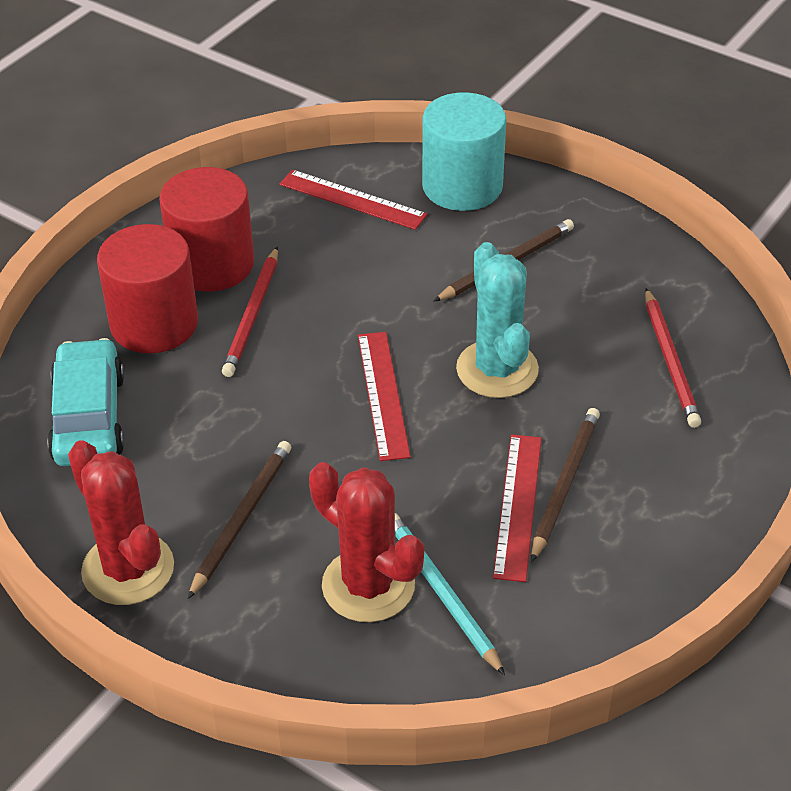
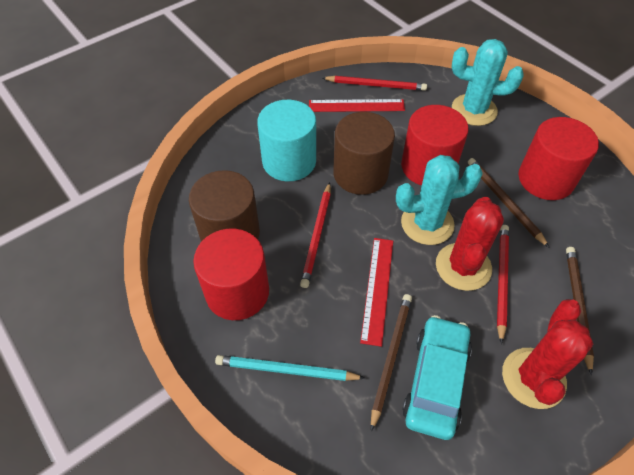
brown cylinder: none = 0 -> [189,170,260,242] [333,112,395,195] = 2
red cylinder: [97,224,198,353] [159,167,254,291] = 2 -> [193,229,269,320] [401,105,469,186] [518,117,599,200] = 3
red pencil: [222,246,278,377] [645,288,701,428] = 2 -> [300,182,331,288] [323,76,427,91] [497,225,509,344] = 3
red ruler: [279,170,428,230] [358,332,411,461] [493,434,542,582] = 3 -> [309,99,405,112] [360,238,393,347] = 2
turquoise cactus: [456,242,539,398] = 1 -> [396,155,483,245] [452,39,524,126] = 2

